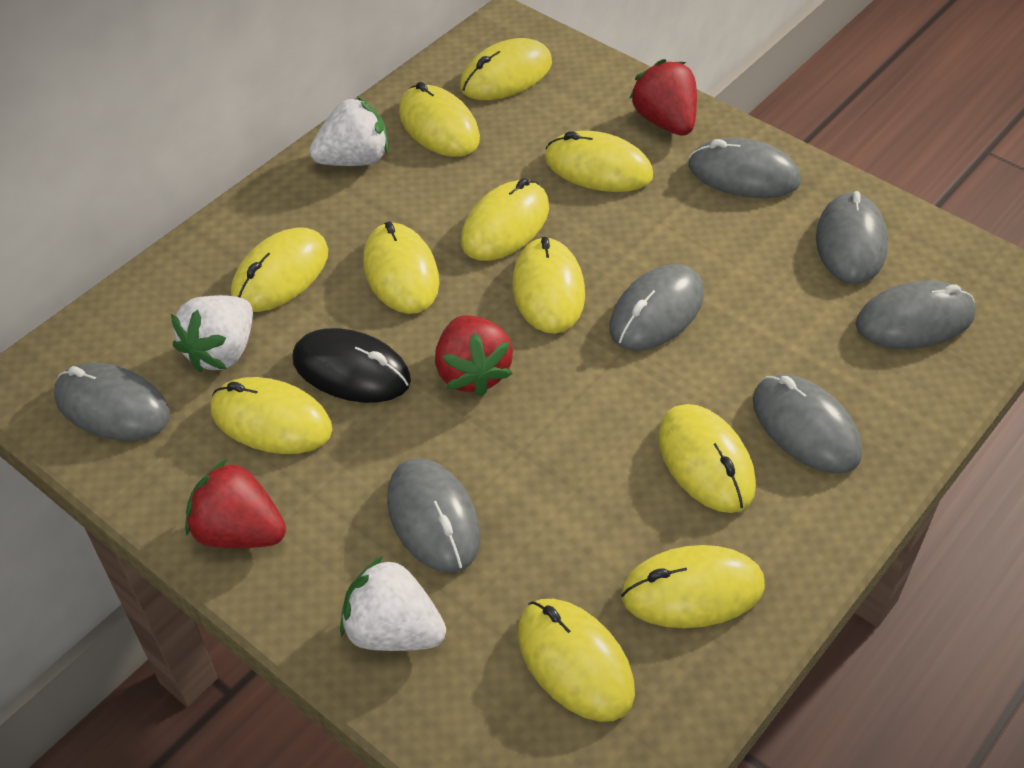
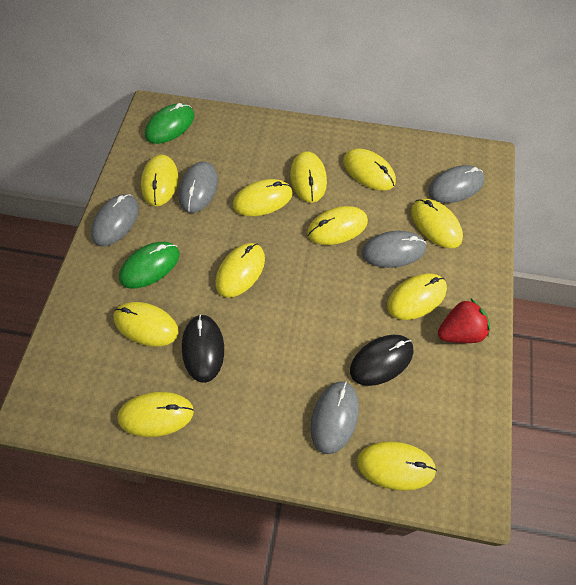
black mouse: [292,328,411,403] = 1 -> [182,314,224,383] [350,335,413,386] = 2
green mouse: none = 0 -> [119,242,179,289] [145,103,195,144] = 2
grey mouse: [54,363,170,441] [387,458,480,573] [609,264,704,351] [689,138,801,198] [753,374,862,473] [816,191,888,284] [856,280,976,349] = 7 -> [91,194,139,246] [178,161,218,213] [310,381,359,454] [362,231,426,268] [428,165,484,203] = 5
red strawberry: [185,459,286,548] [435,315,513,397] [629,59,697,136] = 3 -> [438,298,490,343] = 1
white strawberry: [171,295,253,373] [309,96,389,166] [340,556,446,651] = 3 -> none = 0

